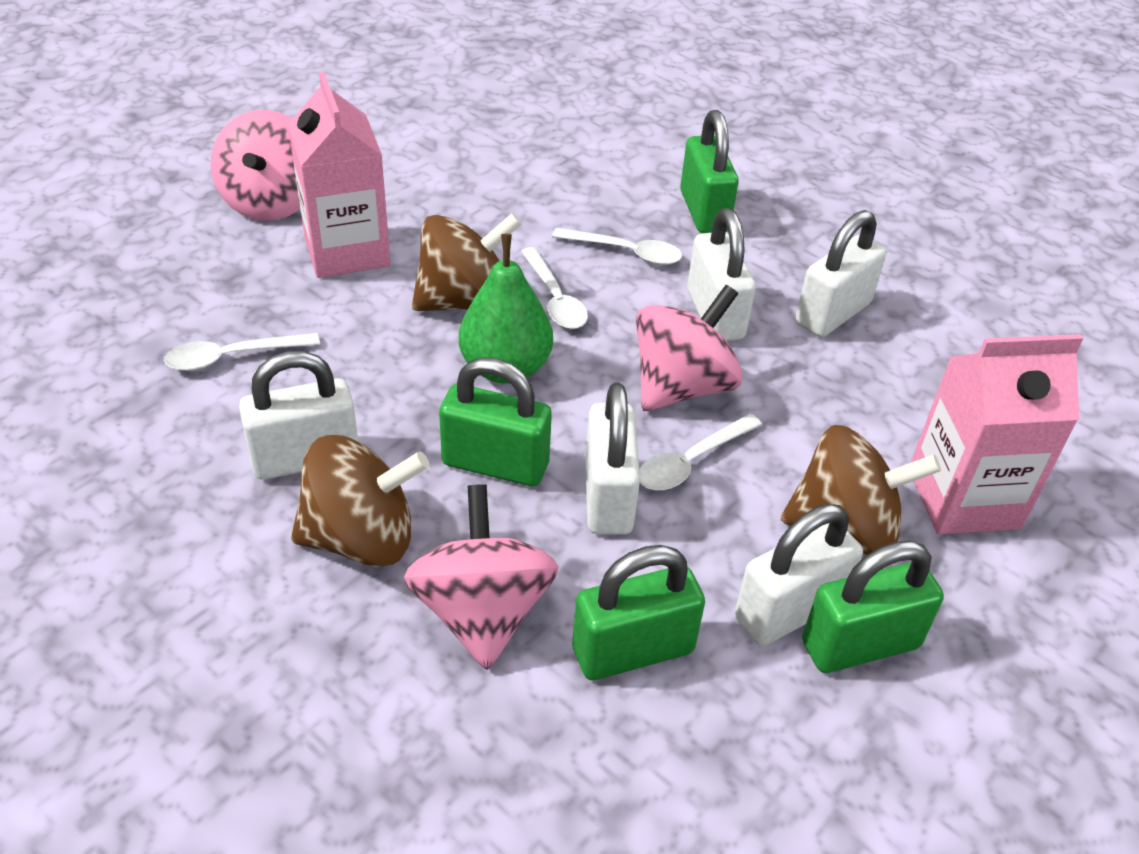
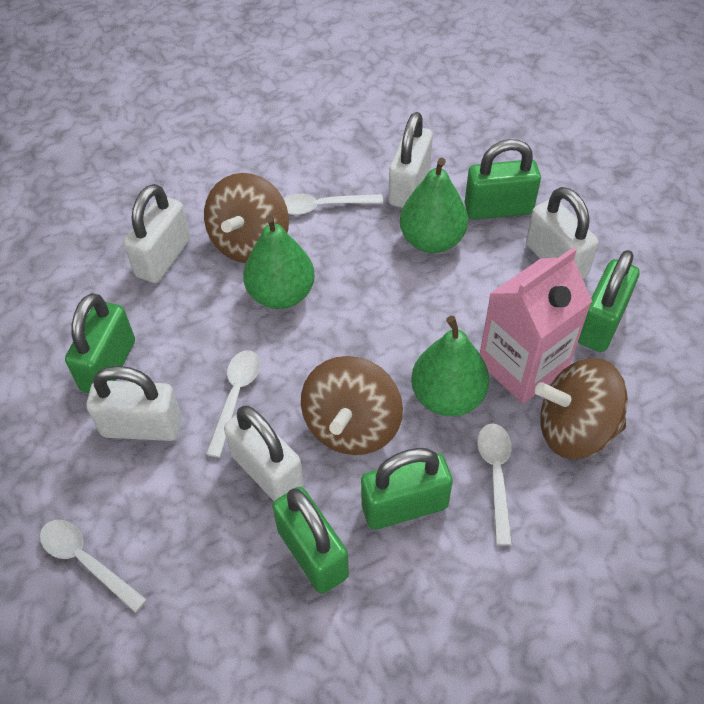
green padlock: [439,357,552,486] [572,545,705,680] [680,110,739,233] [802,540,944,673] = 4 -> [65,293,135,394] [272,487,349,594] [361,448,453,530] [465,139,541,220] [578,250,639,352] = 5
green pear: [459,234,553,384] = 1 -> [243,215,315,309] [400,158,468,253] [411,316,489,416] = 3
pink carton: [288,72,391,278] [911,334,1084,534] = 2 -> [480,247,592,404] = 1
pink spinning top: [210,110,300,221] [404,484,559,670] [636,285,743,411] = 3 -> none = 0

